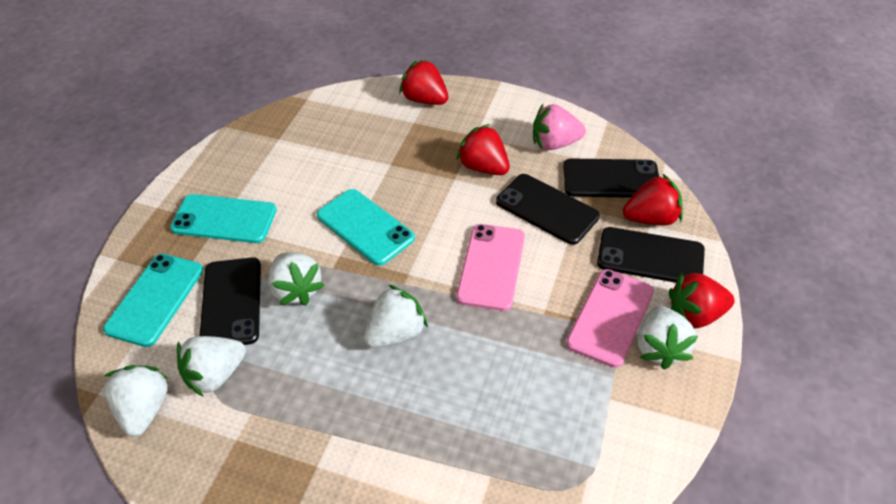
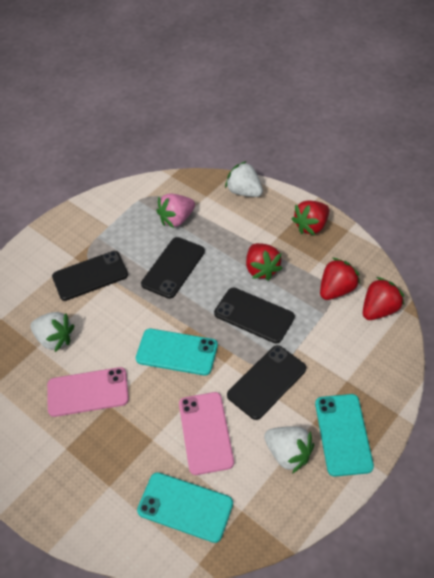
white strawberry: [104,365,168,437] [177,336,246,397] [268,252,324,306] [364,285,428,348] [637,306,698,369] = 5 -> [30,312,75,352] [225,161,263,197] [264,426,314,474] = 3

